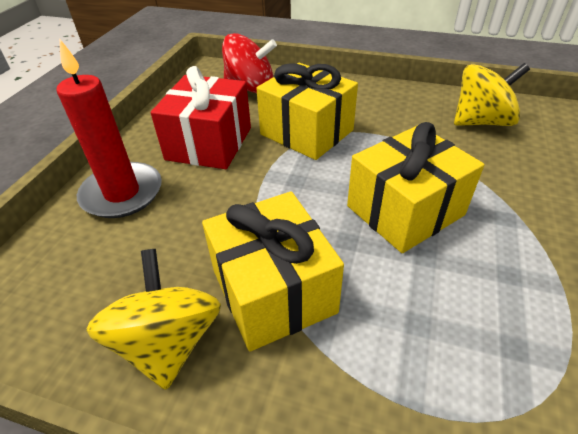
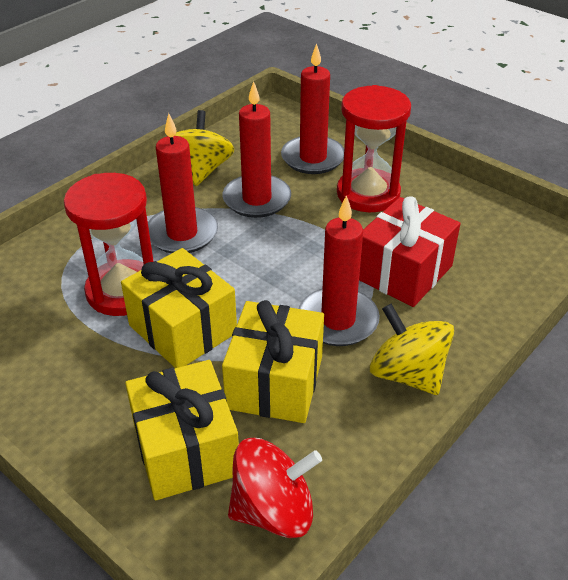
red candle: [56,40,162,218] = 1 -> [148,113,218,254] [222,81,291,218] [281,43,344,174] [299,195,380,346] = 4
red hourglass: none = 0 -> [64,173,154,316] [337,85,411,212] = 2

